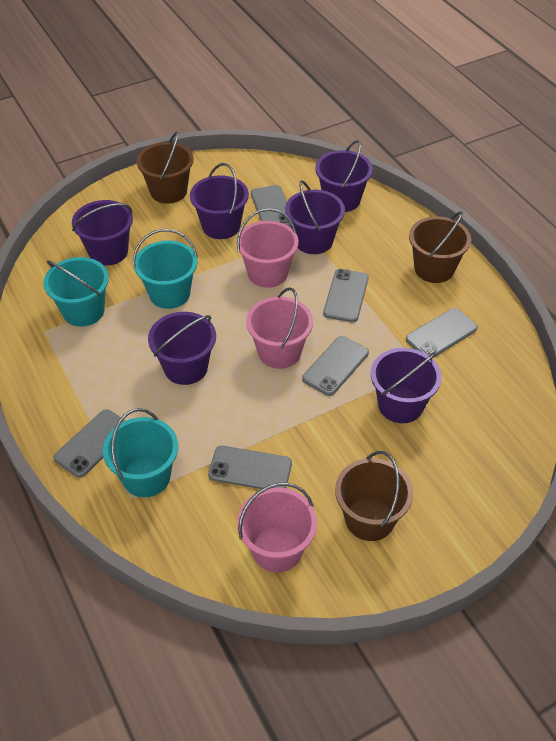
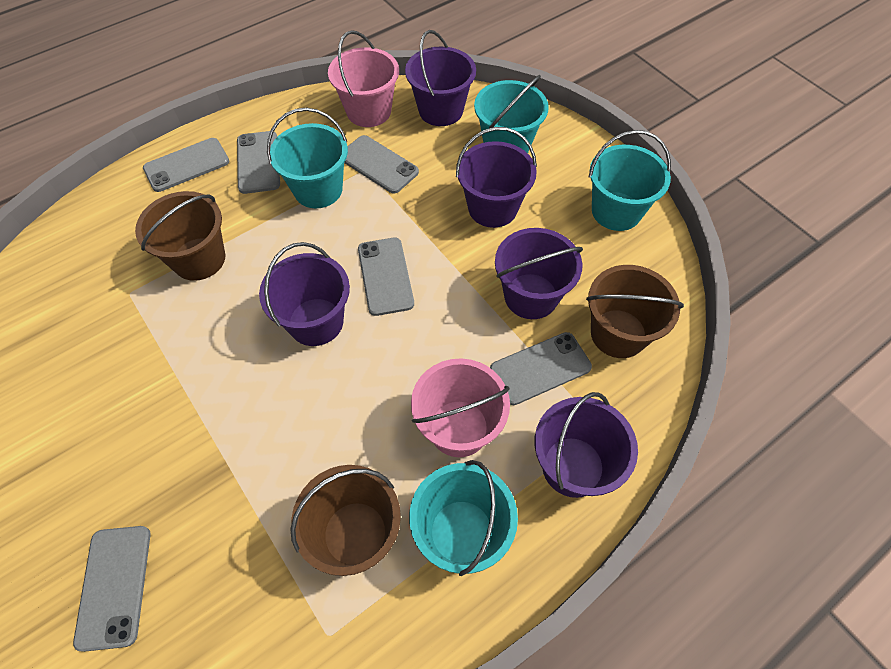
pink bucket: [237,208,299,288] [237,483,317,572] [246,287,313,369] = 3 -> [328,30,399,127] [411,358,510,457] = 2
purple bucket: [72,200,133,265] [148,312,216,385] [190,163,249,239] [285,180,345,254] [315,140,373,212] [371,348,441,423] = 6 -> [259,242,350,346] [405,30,476,126] [456,127,537,228] [495,228,583,319] [535,392,638,498] = 5
turquoise bucket: [43,257,109,327] [103,408,178,497] [133,229,198,309] = 3 -> [267,108,348,208] [409,460,518,576] [474,75,549,153] [589,130,671,231] = 4

